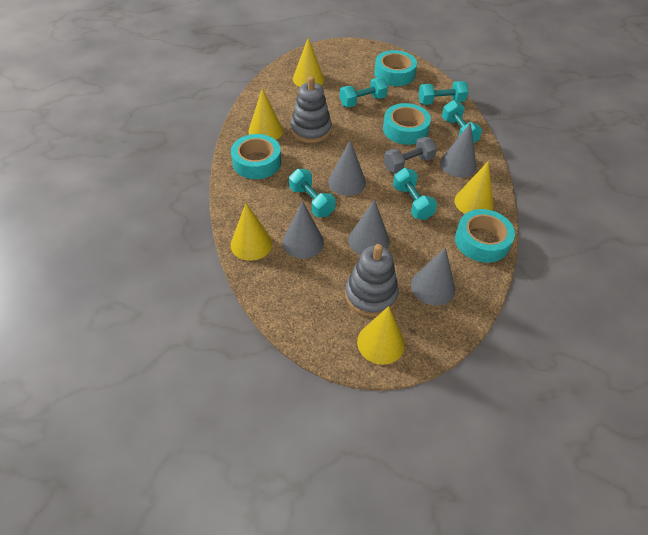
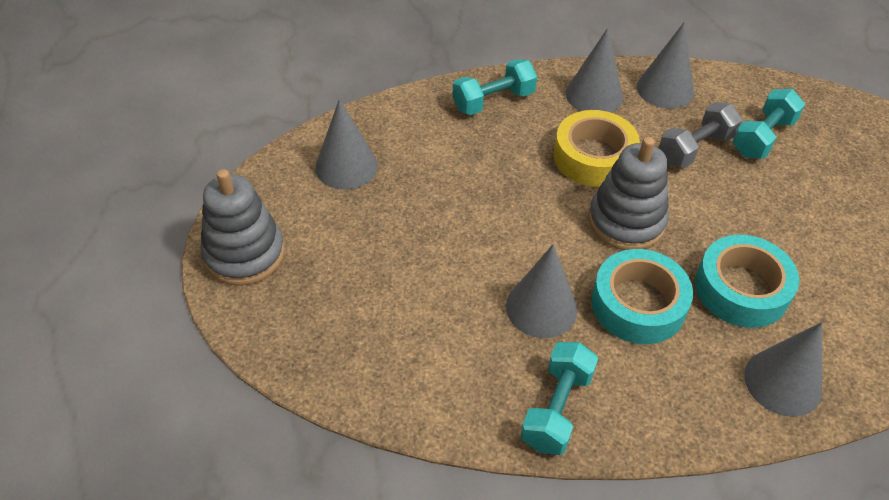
turquoise dumbbell: [289,169,336,217] [340,78,388,107] [393,168,437,220] [419,81,468,105] [442,100,482,143] = 5 -> [452,59,537,115] [521,342,598,455] [732,89,805,159] = 3
turquoise tape: [231,134,281,179] [374,50,417,86] [383,103,431,145] [455,209,515,263] = 4 -> [591,249,693,344] [695,235,799,328] = 2
yellow cone: [231,203,273,261] [248,88,283,140] [293,37,324,87] [357,306,405,365] [454,161,494,214] = 5 -> none = 0
yellow tape: none = 0 -> [554,110,640,187] = 1

